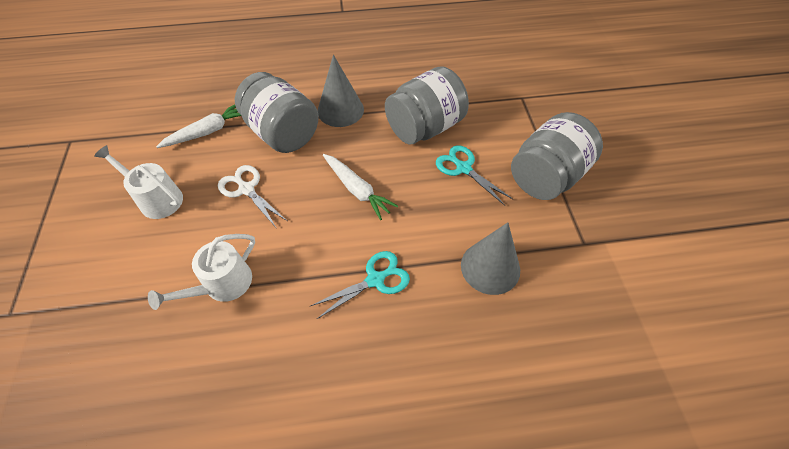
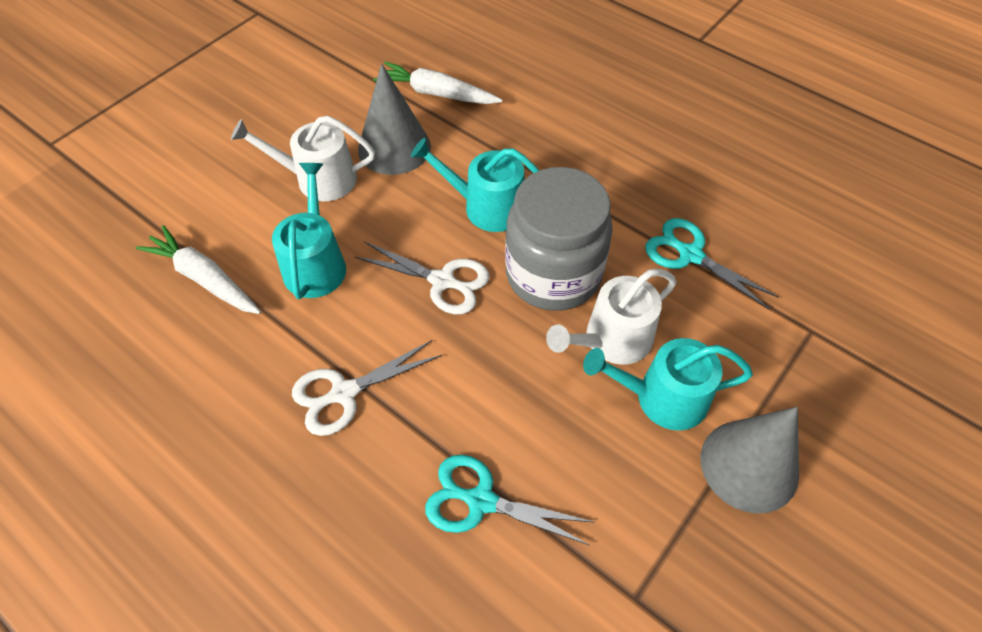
grey jar: [235,72,319,153] [385,66,469,145] [511,112,603,200] = 3 -> [505,167,613,311] = 1
turquoise watering can: none = 0 -> [272,163,346,299] [411,138,540,232] [583,338,753,431] = 3
white scissors: [218,165,287,229] = 1 -> [292,340,442,436] [355,241,489,315] = 2

